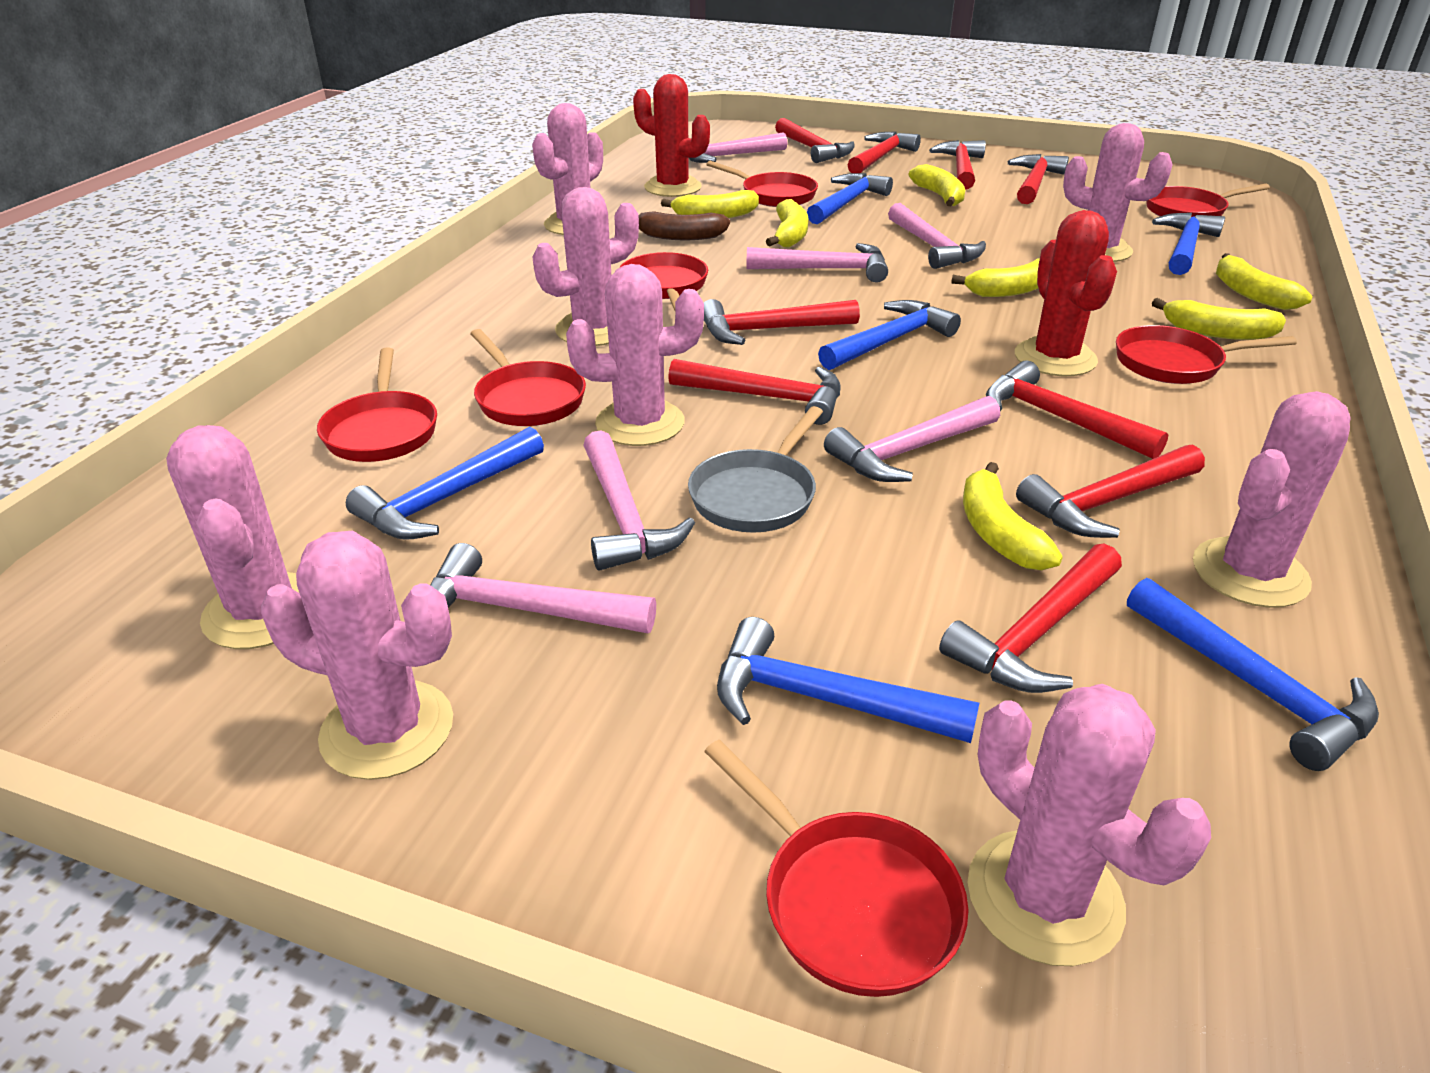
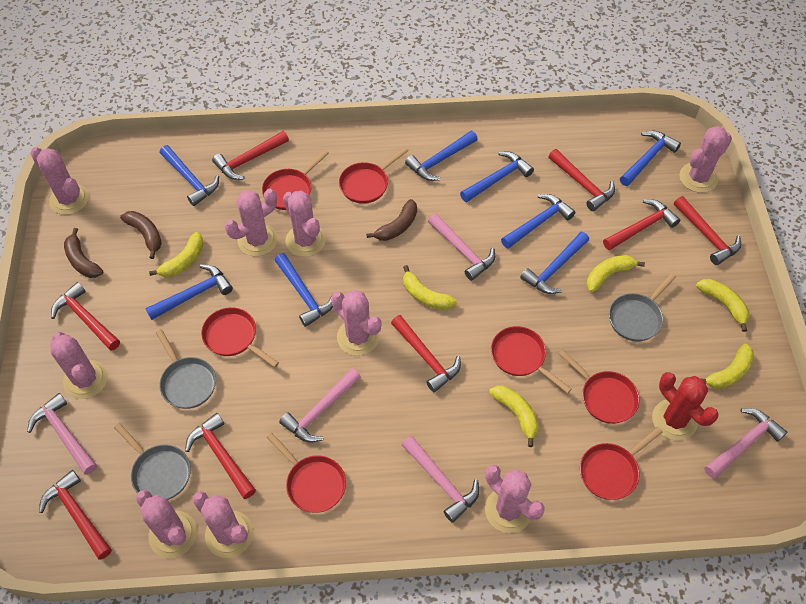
blue hammer: [346,427,544,540] [717,617,979,743] [807,173,893,224] [818,300,961,370] [1127,578,1379,771] [1152,213,1225,275] = 6 -> [145,265,233,320] [160,145,219,206] [274,253,333,327] [405,131,478,181] [460,151,534,202] [501,194,575,249] [520,232,589,294] [620,131,681,186] = 8
brown banana: [639,211,730,240] = 1 -> [64,228,103,278] [120,211,162,259] [366,199,417,241] = 3
grey pan: [688,406,823,532] = 1 -> [114,423,191,500] [156,329,216,409] [609,273,676,341] = 3
pink cactus: [166,425,299,649] [261,531,453,780] [532,103,603,235] [533,187,639,346] [566,264,704,446] [968,684,1211,966] [1063,123,1173,262] [1193,391,1350,608] = 8 -> [30,147,89,215] [50,332,108,399] [136,490,197,558] [192,491,253,558] [225,188,278,256] [283,191,326,257] [331,290,381,356] [485,465,545,533] [679,126,732,193] = 9
pink hammer: [430,543,656,633] [583,430,695,571] [689,132,787,163] [746,243,888,283] [824,396,1000,482] [888,203,986,269] = 6 -> [27,393,97,475] [279,368,361,443] [401,436,479,523] [428,213,495,281] [704,408,787,479] = 5
red cactus: [633,74,710,197] [1015,210,1117,376] = 2 -> [652,372,719,441] = 1
red hammer: [668,359,840,425] [704,299,860,345] [775,118,855,163] [848,131,921,173] [929,140,986,189] [939,543,1122,693] [986,361,1169,459] [1008,154,1069,204] [1016,444,1205,538] = 9 -> [39,470,112,560] [51,282,120,351] [185,413,256,499] [212,131,289,180] [391,315,461,392] [548,149,615,211] [603,199,680,250] [674,196,741,265] = 8
yellow banana: [661,190,759,218] [766,199,808,247] [909,164,965,206] [951,258,1040,297] [963,462,1063,570] [1152,298,1286,340] [1216,253,1312,310] = 7 -> [149,232,203,277] [403,265,457,310] [489,386,539,447] [587,255,645,292] [696,279,749,332] [702,344,754,389] = 6

